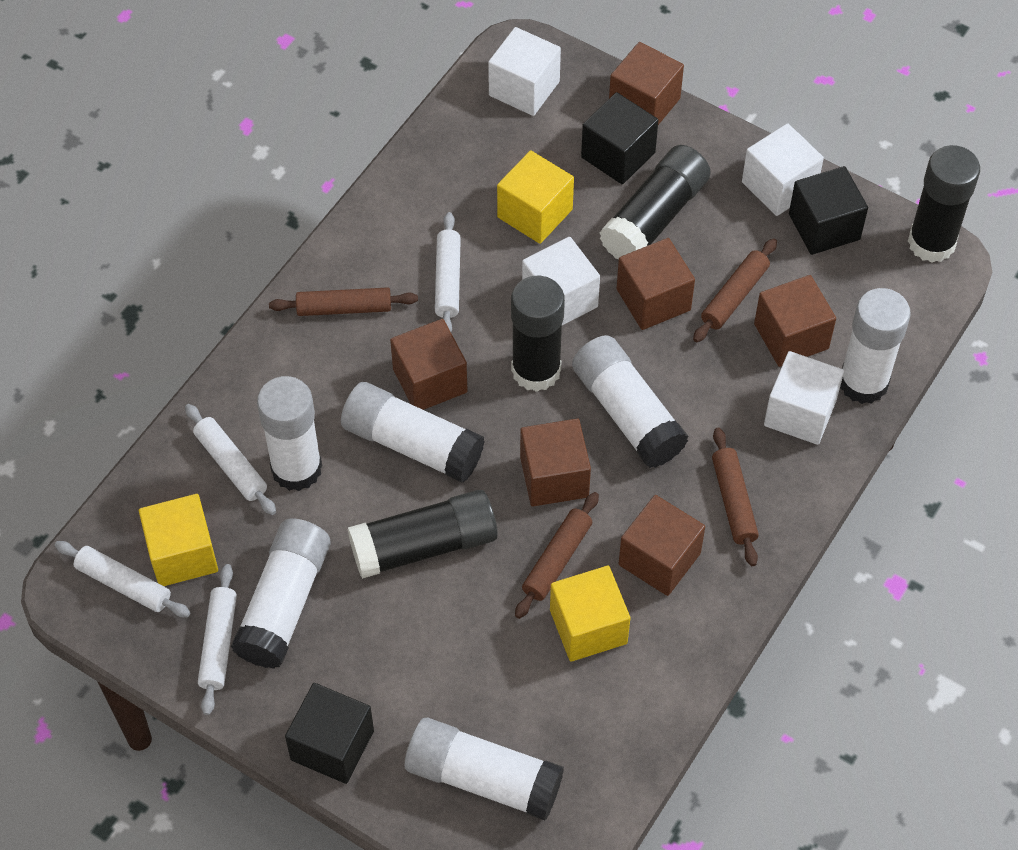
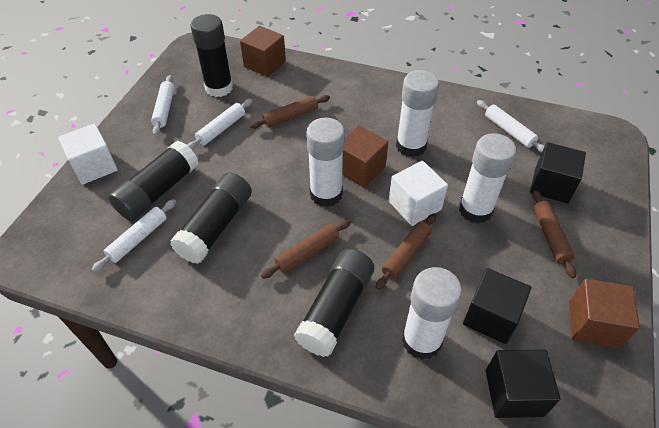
brown cube: [390,319,468,410] [520,419,591,507] [609,42,684,125] [616,238,695,330] [619,495,705,596] [754,275,836,367] = 6 -> [240,26,286,77] [342,125,388,188] [569,279,640,349] = 3
white cube: [488,27,561,116] [522,237,600,325] [742,123,824,216] [764,351,844,445] = 4 -> [58,123,118,185] [389,161,448,226] = 2
white glue stick: [231,519,331,669] [257,376,322,491] [341,382,485,483] [405,718,564,821] [572,335,688,468] [840,288,911,404] = 6 -> [306,118,345,207] [396,70,439,157] [402,267,462,360] [459,133,516,224] = 4
yellow cube: [139,494,218,586] [497,151,574,244] [550,566,630,662] = 3 -> none = 0

